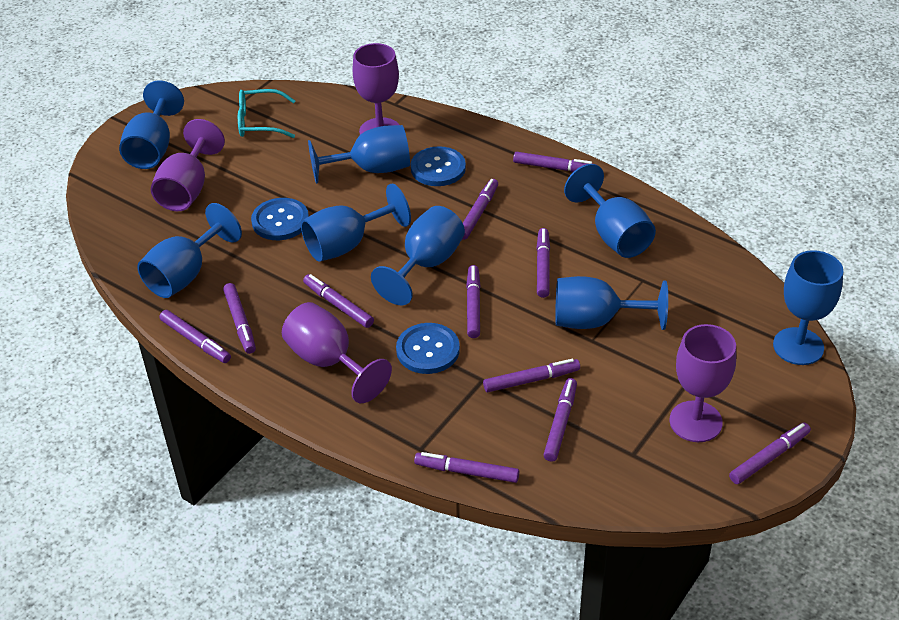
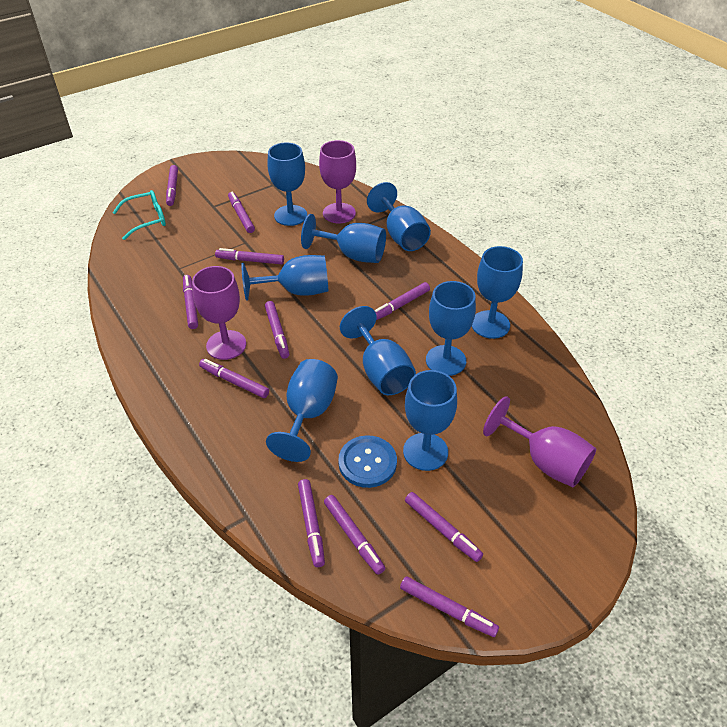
blue button: [251,198,309,240] [396,323,460,374] [411,146,466,186] = 3 -> [338,436,397,488] = 1
blue goblet: [119,80,184,169] [137,203,242,298] [301,183,411,262] [308,125,410,184] [371,206,465,305] [555,276,668,330] [564,164,656,258] [773,250,843,365] = 8 -> [241,255,328,301] [266,359,338,462] [267,143,307,226] [301,214,386,263] [340,306,416,395] [367,182,431,251] [403,370,457,471] [426,281,476,376] [472,246,523,339] = 9
purple goblet: [151,119,225,211] [282,302,392,403] [352,43,399,135] [669,324,736,442] = 4 -> [192,266,246,360] [319,140,356,223] [483,396,596,487] = 3

